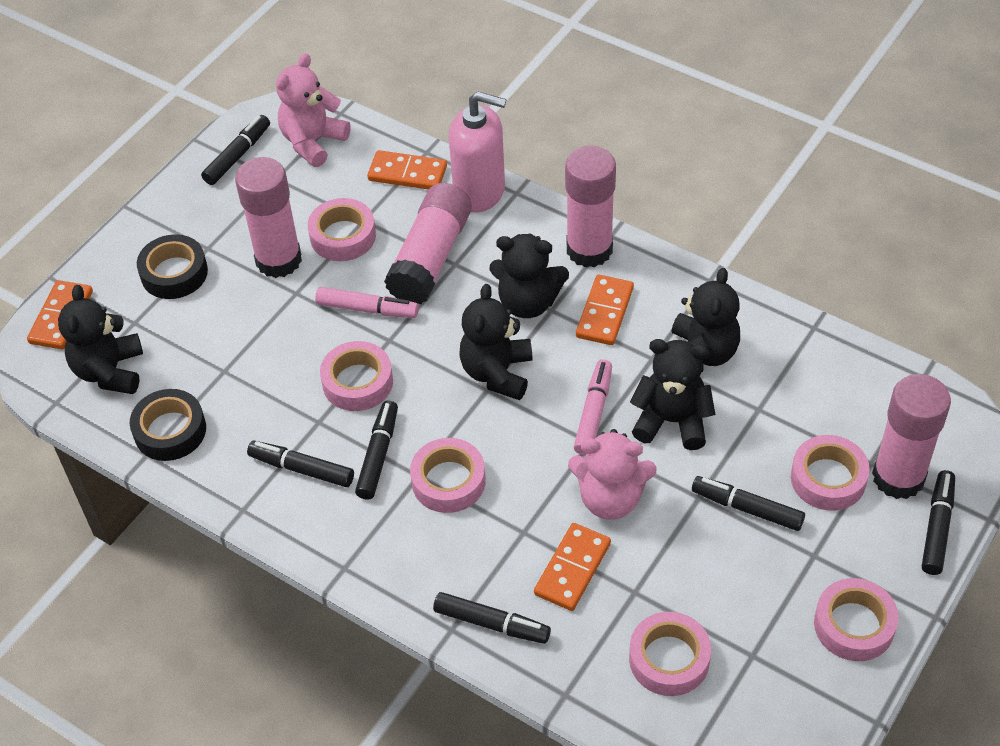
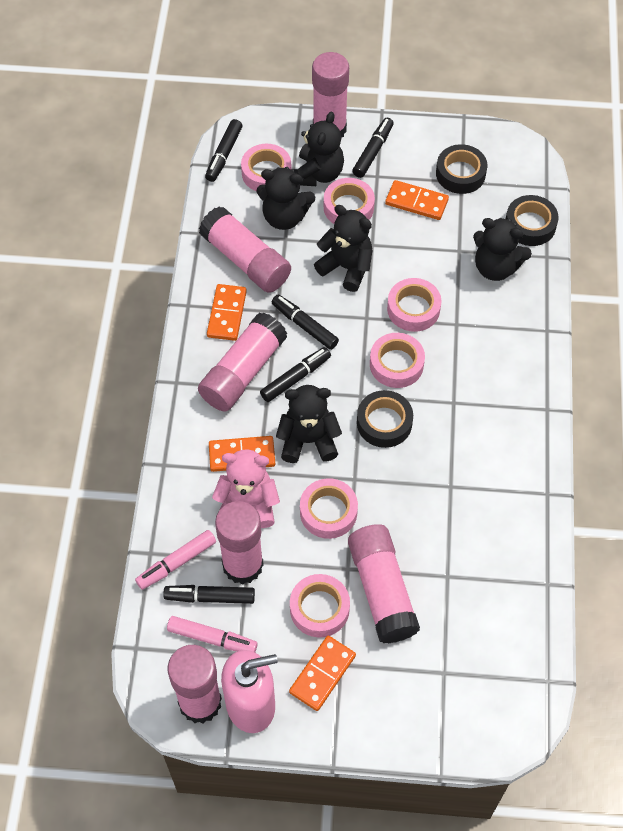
black marker: [201,115,270,185] [247,441,354,487] [355,401,398,500] [433,592,551,644] [692,476,805,531] [922,470,955,575] = 6 -> [163,585,255,604] [205,119,242,182] [260,347,331,402] [272,295,339,350] [352,118,394,178] = 5
black tape: [130,389,206,461] [137,234,208,299] = 2 -> [357,390,413,448] [436,144,487,194] [506,195,559,246] = 3
pink glue stick: [235,157,302,278] [384,183,472,304] [565,146,616,267] [872,374,951,499] = 4 -> [168,645,222,723] [198,312,287,411] [199,206,291,293] [215,501,264,585] [312,52,349,138] [348,524,420,644] = 6
pink teddy bear: [276,53,351,167] [568,429,657,520] = 2 -> [212,449,280,528] = 1

